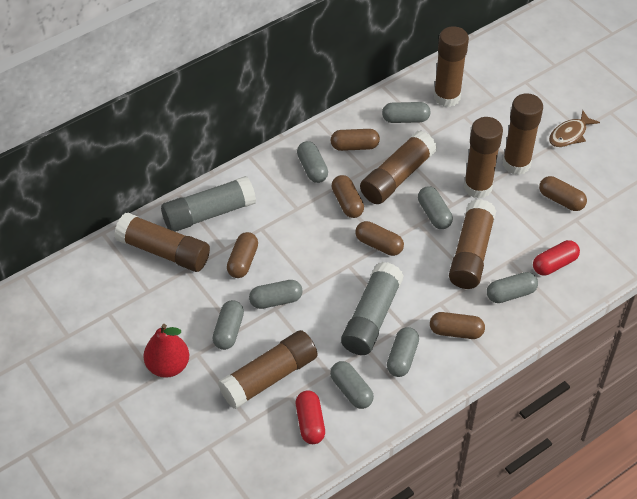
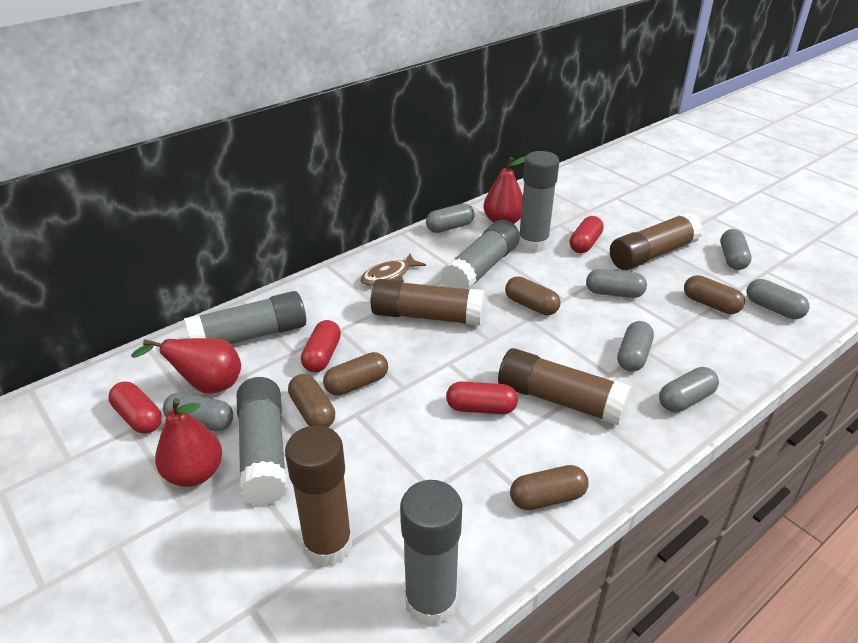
brown capsule: [227,232,258,278] [331,129,380,151] [332,175,364,218] [355,221,404,256] [430,312,485,339] [539,176,587,211] = 6 -> [288,374,335,427] [323,352,388,396] [505,276,561,315] [510,465,588,510] [684,275,745,314] = 5
brown glue stick: [114,213,210,272] [218,330,317,409] [360,131,437,204] [434,26,469,107] [449,199,496,289] [464,117,503,198] [503,93,543,175] = 7 -> [285,425,352,567] [371,279,484,326] [498,348,631,425] [610,212,703,270] = 4
grey capsule: [213,300,244,350] [249,280,303,309] [297,141,328,183] [330,361,374,409] [382,102,431,123] [387,327,419,377] [418,186,453,229] [487,272,538,303] = 8 -> [163,393,233,431] [426,203,475,233] [586,269,647,298] [617,321,654,372] [659,367,719,412] [720,229,751,270] [747,279,809,319] = 7
grey glue stick: [161,176,256,232] [341,262,404,355] = 2 -> [184,291,306,344] [237,377,288,506] [400,480,462,627] [441,220,520,290] [518,151,559,253] = 5
red capsule: [296,390,325,444] [533,240,580,276] = 2 -> [108,382,162,434] [301,320,341,372] [446,381,518,414] [570,216,604,253] = 4
red pear: [143,324,189,378] = 1 -> [131,338,241,393] [155,398,222,487] [483,156,526,224] = 3

